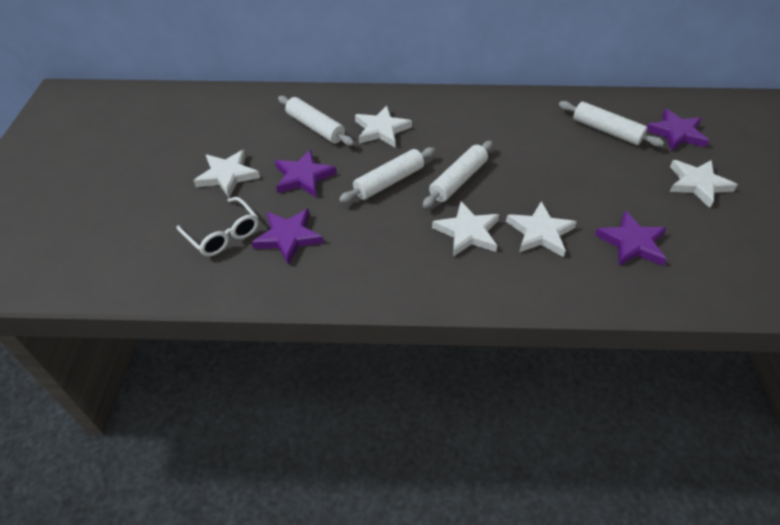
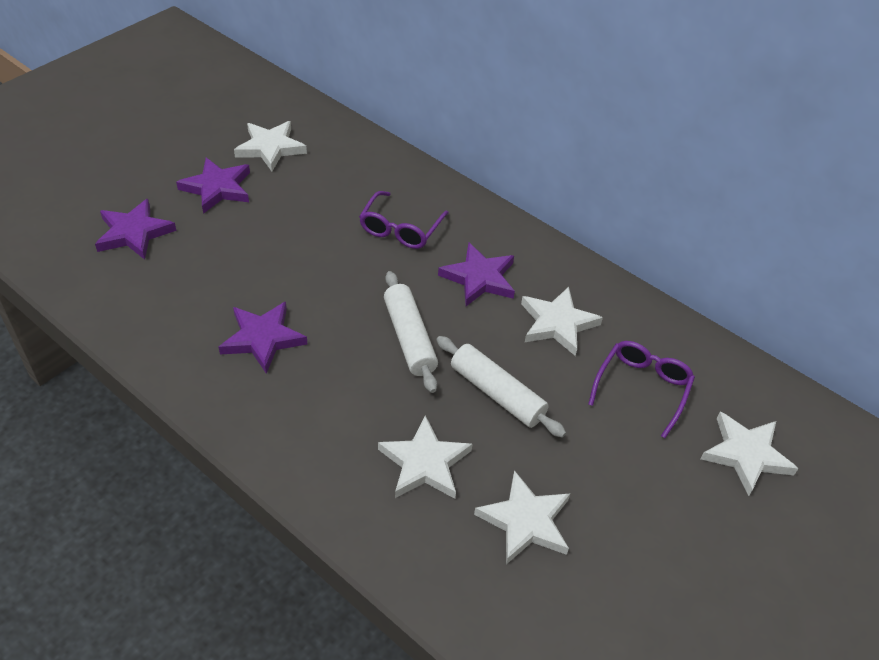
purple glasses: none = 0 -> [359,191,449,249] [588,341,695,438] = 2
white glasses: [177,197,259,256] = 1 -> none = 0
white rolling pin: [278,96,354,146] [339,147,435,202] [422,141,493,208] [559,101,664,147] = 4 -> [384,271,438,393] [436,336,566,438] = 2

